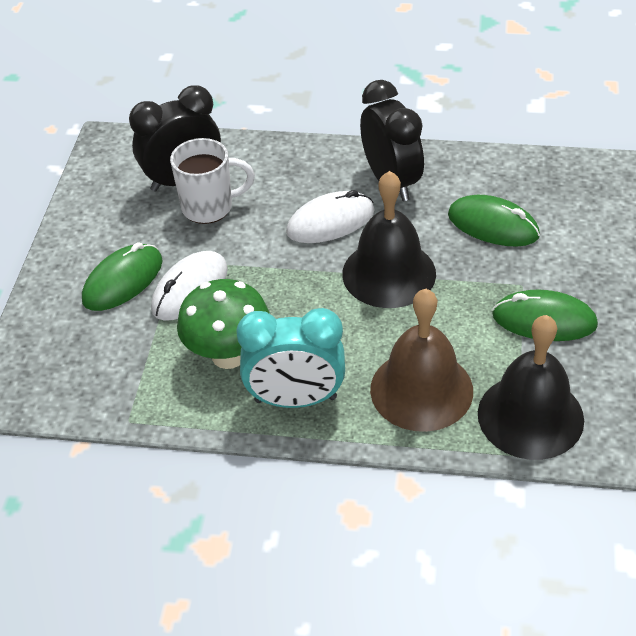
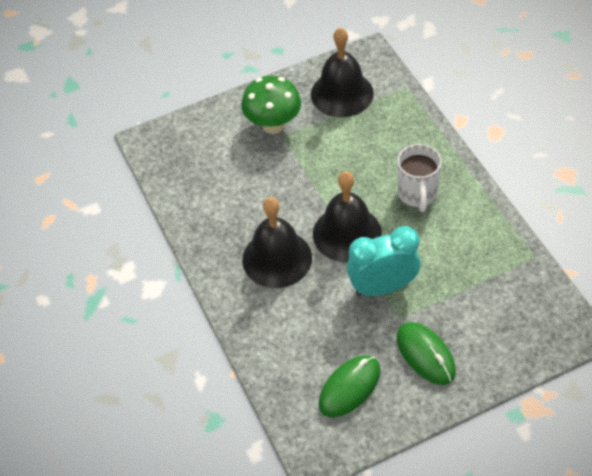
black bell: [342,171,436,308] [478,315,584,460] = 2 -> [242,197,312,288] [311,27,374,117] [313,171,382,262] = 3
black clock: [129,85,221,192] [360,80,424,201] = 2 -> none = 0
brown bell: [370,289,473,432] = 1 -> none = 0
green mouse: [82,242,162,311] [448,195,540,247] [492,290,598,341] = 3 -> [319,355,381,417] [397,322,456,385] = 2
white mouse: [151,251,228,321] [286,190,375,243] = 2 -> none = 0

